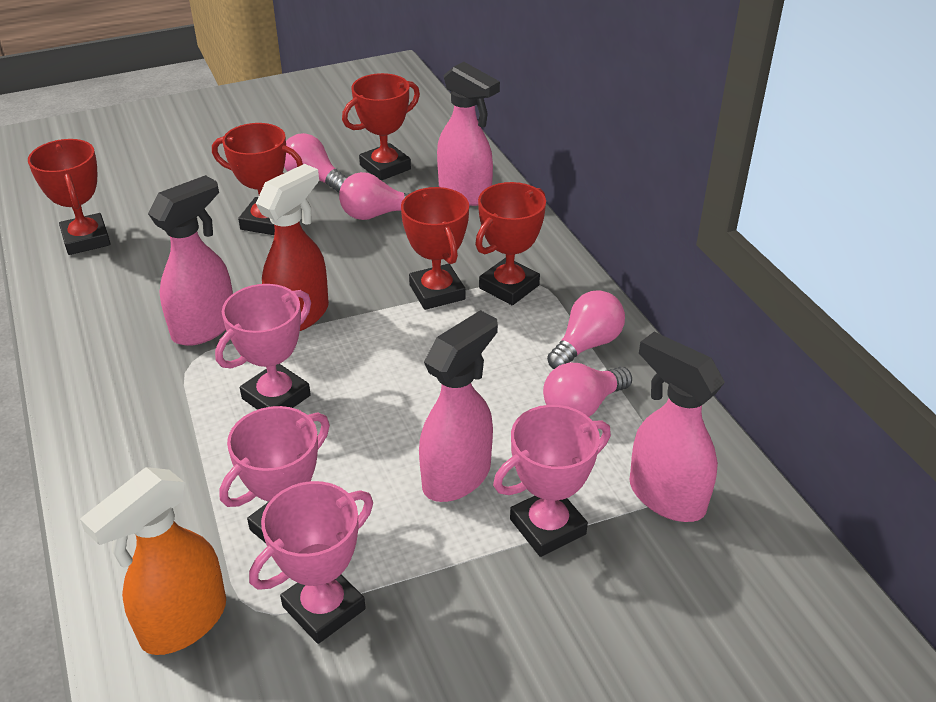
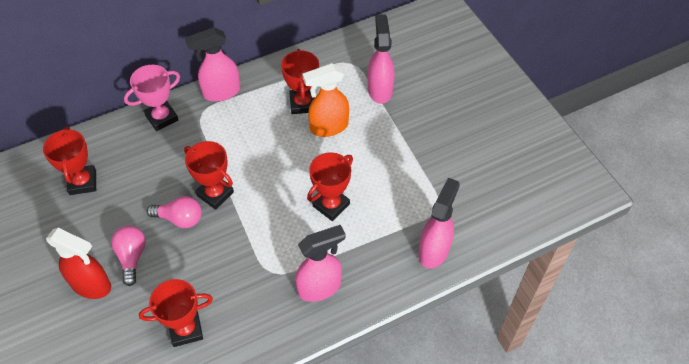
pink light bulb: [284,133,348,192] [339,172,409,220] [543,362,632,417] [547,290,625,369] = 4 -> [111,225,146,286] [147,196,202,228] = 2
pink trophy: [215,284,311,410] [219,406,330,543] [249,481,373,644] [493,405,611,557] = 4 -> [124,65,180,131] = 1

